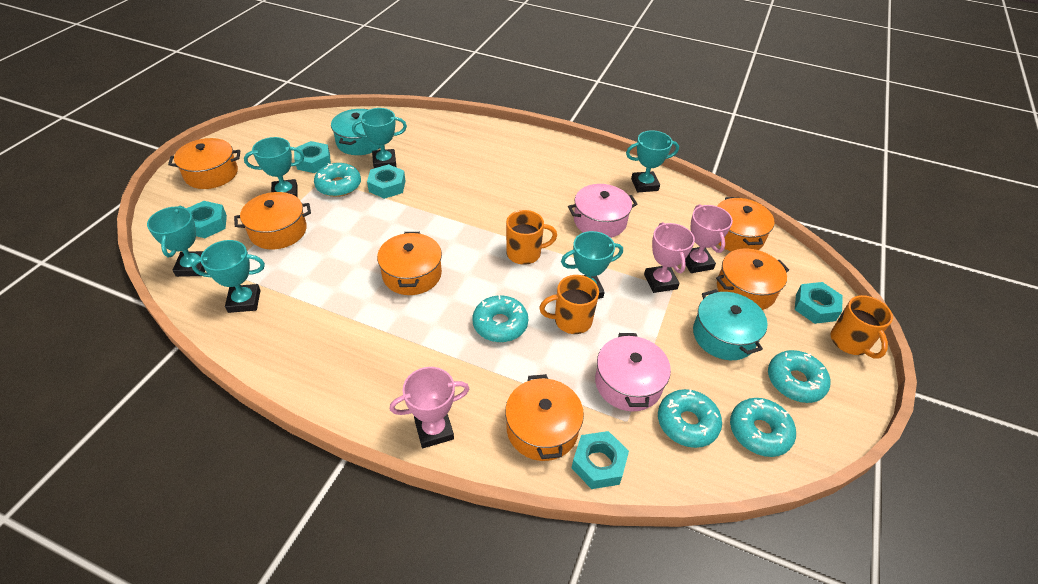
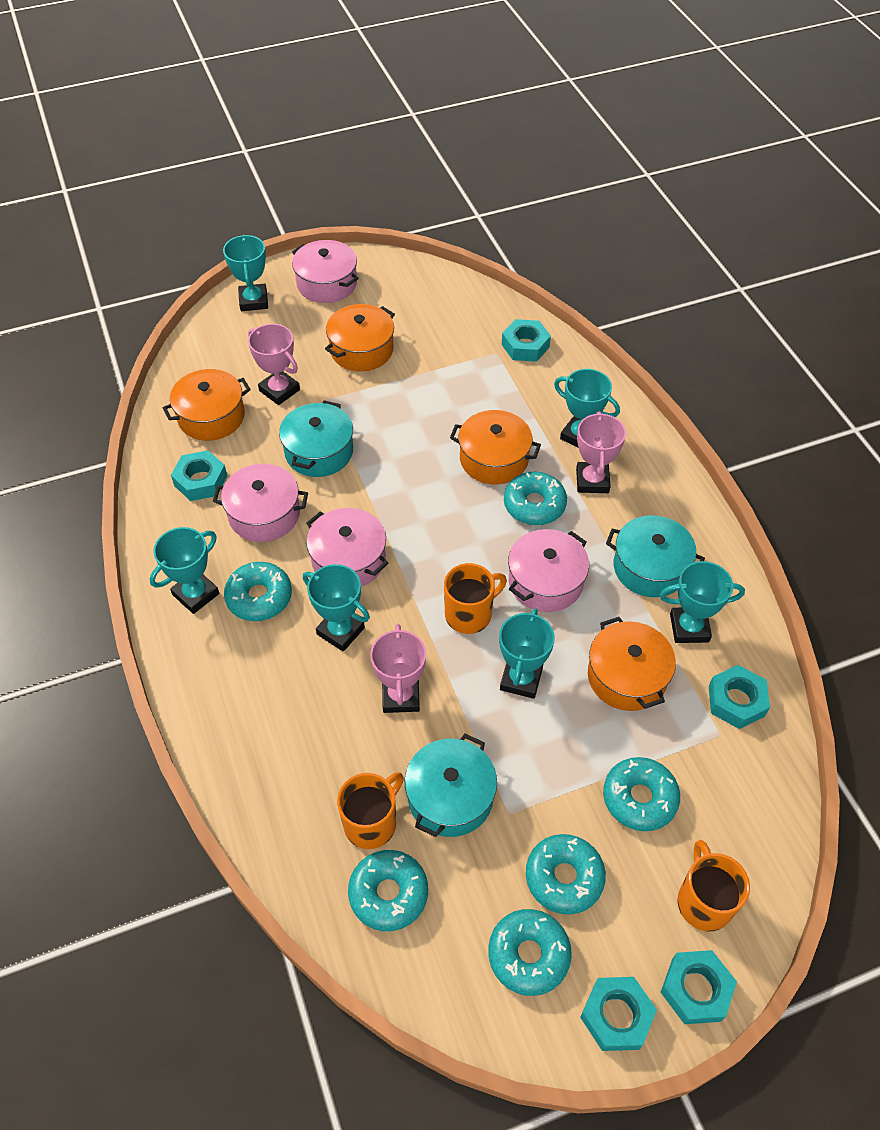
orange pot: [168,138,240,189] [234,192,311,249] [377,232,442,295] [505,374,584,461] [716,248,789,310] [717,197,775,252] = 6 -> [163,369,251,441] [325,304,395,372] [450,410,541,485] [588,617,676,711] = 4
pink pot: [568,184,638,238] [595,333,671,411] = 2 -> [213,464,308,542] [292,240,359,303] [306,508,388,587] [508,529,589,612] = 4
turquoise donut: [314,163,361,197] [473,295,528,342] [658,389,722,448] [730,398,796,457] [768,350,830,403] = 5 -> [224,562,292,621] [348,850,428,931] [488,909,572,996] [504,472,567,525] [526,834,606,915] [603,757,680,831] = 6
turquoise pot: [331,109,380,155] [693,289,768,360] = 2 -> [279,400,353,477] [405,734,497,837] [606,515,705,597] = 3

